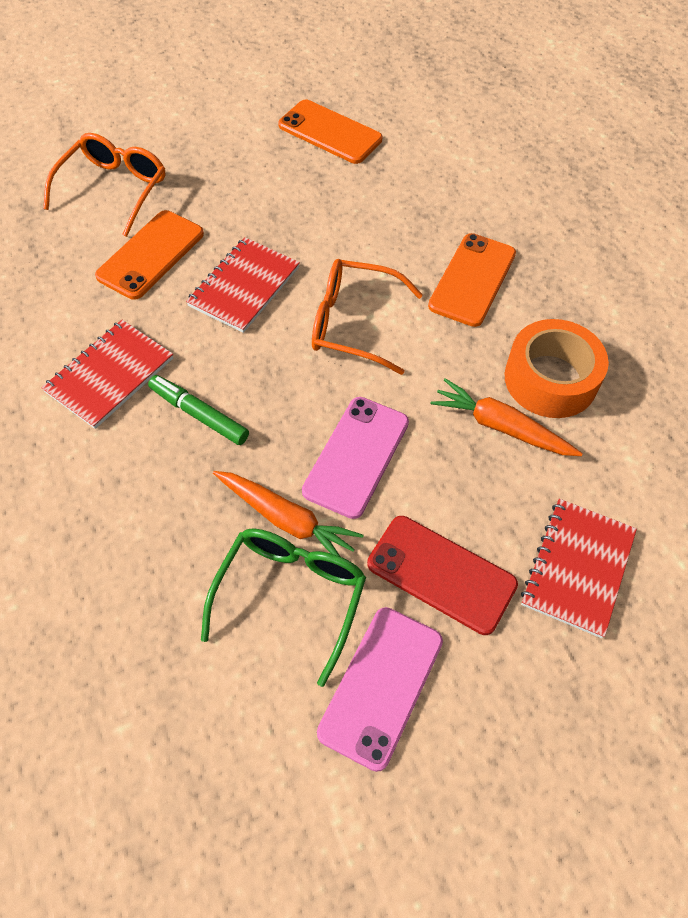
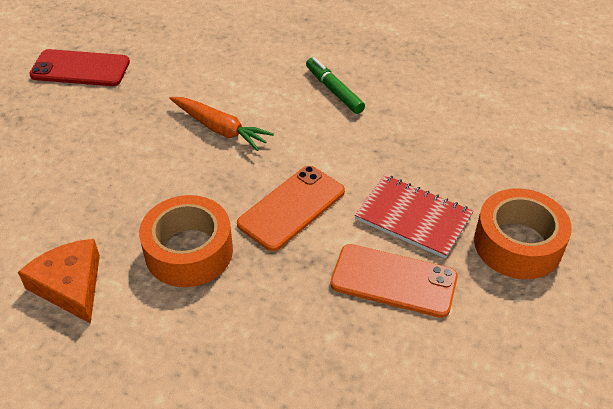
green glasses: [201,528,366,687] = 1 -> none = 0
orange carrot: [213,471,364,557] [431,378,583,456] = 2 -> [169,97,274,151] = 1
orange cheese: none = 0 -> [18,239,100,324] = 1
orange glasses: [43,133,165,237] [312,259,423,375] = 2 -> none = 0
orange phone: [95,210,204,300] [278,100,382,164] [428,233,516,327] = 3 -> [237,166,345,251] [330,244,458,318] = 2
orange tape: [505,319,609,418] = 1 -> [139,195,233,287] [474,188,572,279] = 2
pink phone: [302,397,409,519] [317,607,443,772] = 2 -> none = 0
red notebook: [41,320,173,429] [186,237,300,333] [521,499,637,638] = 3 -> [355,175,473,259] = 1

